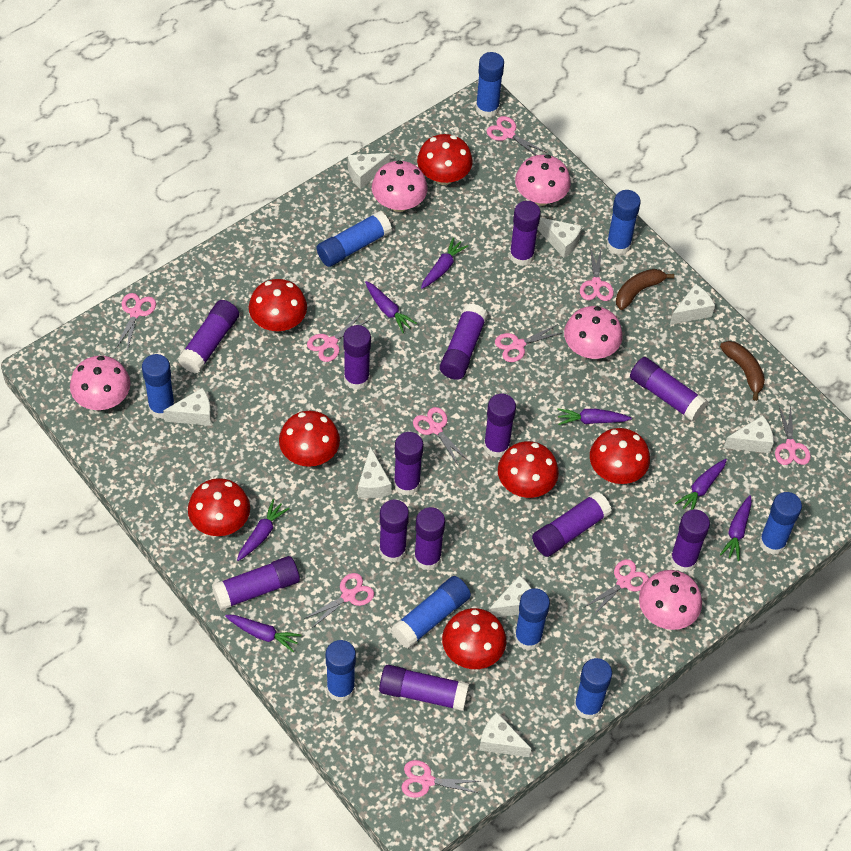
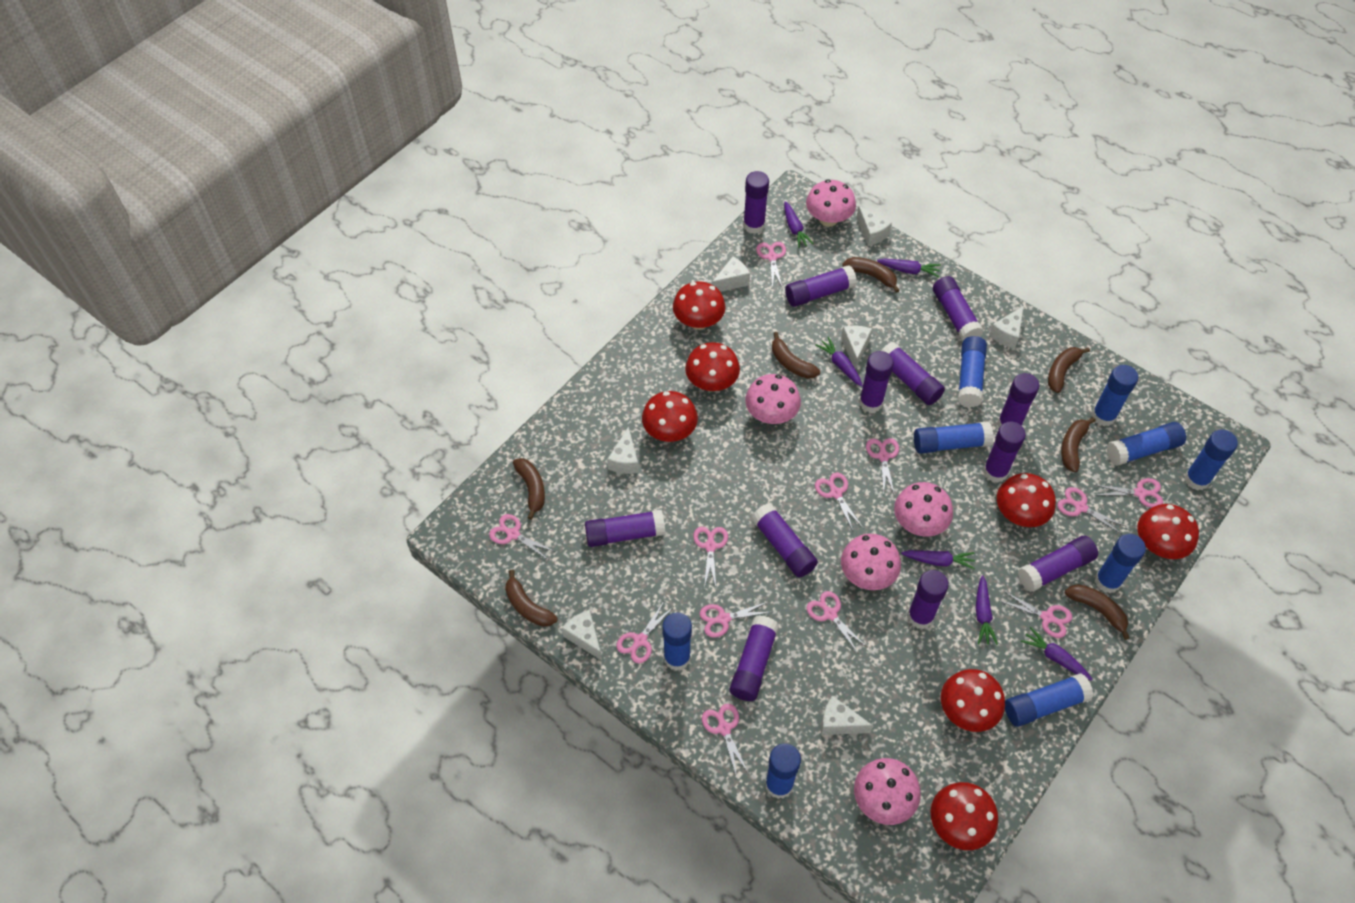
brown banana: [616,269,674,310] [720,341,765,401] = 2 -> [505,570,558,627] [513,458,545,520] [772,332,820,379] [842,257,900,293] [1048,347,1090,393] [1061,417,1096,472] [1065,584,1130,640] = 7
pink scissors: [116,293,156,351] [304,573,374,629] [307,313,369,362] [402,760,480,798] [413,407,467,465] [487,116,547,155] [495,324,562,362] [580,246,614,301] [585,560,649,617] [775,405,811,465] = 10 -> [489,514,555,560] [616,601,674,663] [693,527,728,588] [700,602,770,638] [702,704,749,777] [756,242,786,287] [807,591,867,653] [815,473,863,531] [866,438,899,496] [1000,591,1072,638] [1057,487,1127,534] [1095,478,1163,508] = 12
purple carrot: [225,615,301,652] [237,499,290,561] [365,281,417,333] [421,237,468,289] [557,408,632,425] [675,459,727,510] [720,495,752,561] = 7 -> [784,201,814,248] [815,337,863,387] [877,259,941,277] [901,550,975,570] [976,575,998,645] [1021,627,1093,681] = 6
purple glue stick: [178,300,239,374] [212,556,300,610] [343,325,371,390] [379,500,409,563] [379,665,469,711] [394,432,423,496] [414,507,445,571] [440,304,488,380] [484,394,516,458] [509,201,541,266] [532,492,612,557] [630,357,708,422] [670,510,710,572] = 13 -> [585,510,665,547] [730,615,779,701] [743,171,769,234] [751,503,818,578] [785,265,857,307] [859,351,894,413] [881,342,945,405] [907,570,949,629] [933,276,984,341] [983,421,1026,483] [997,373,1040,428] [1018,536,1098,592] = 12
white cheese: [163,388,211,426] [348,153,391,189] [358,447,391,498] [479,712,531,757] [489,575,532,617] [537,217,582,258] [670,284,715,325] [724,415,774,453] = 8 -> [562,610,602,661] [607,426,639,474] [712,256,750,292] [821,695,873,735] [841,326,872,369] [856,206,892,246] [989,306,1024,349] = 7

